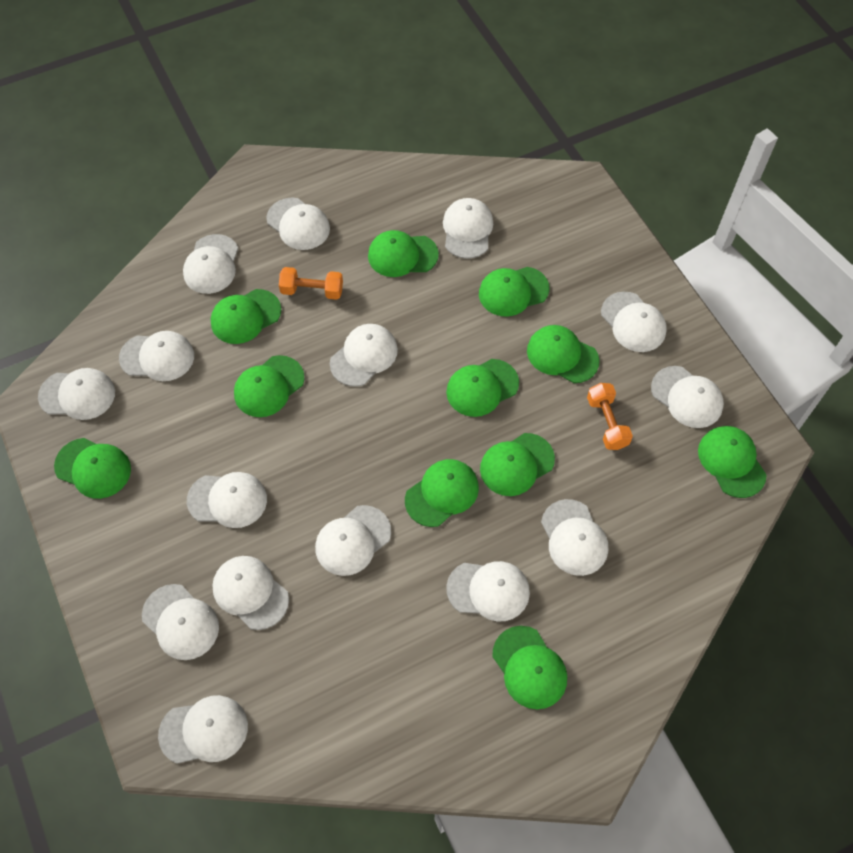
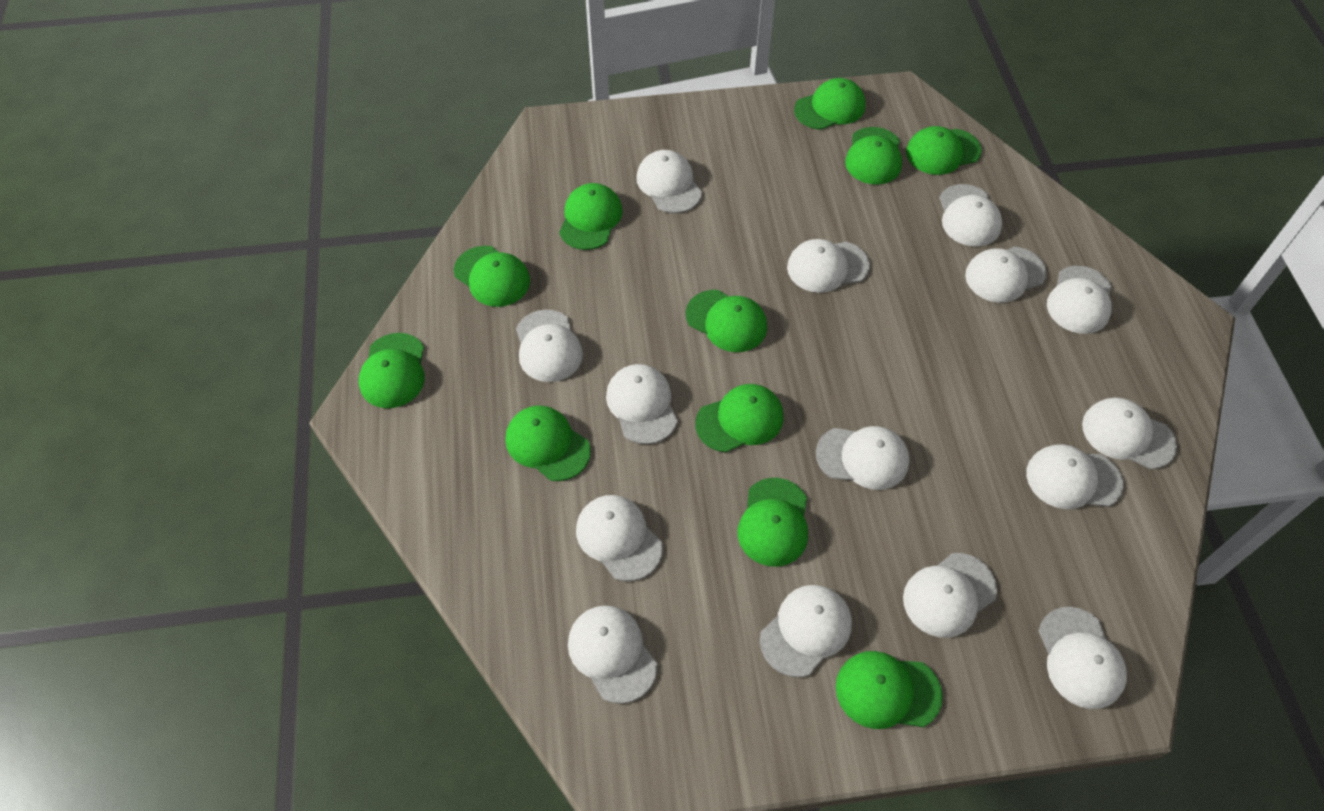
orange dumbbell: [279,267,343,300] [587,383,633,450] = 2 -> none = 0

